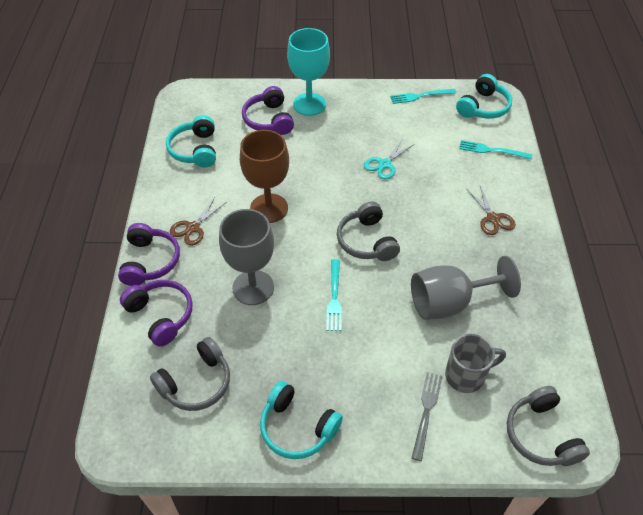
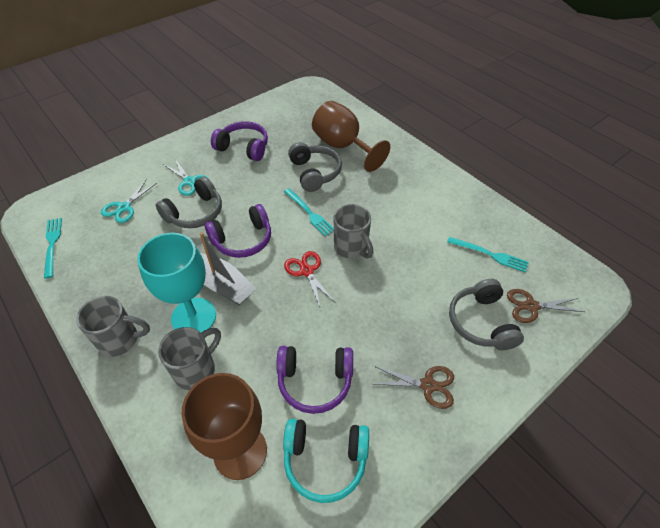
brown goblet: [240,130,289,223] = 1 -> [181,373,267,480] [312,101,390,172] = 2
grey boat: none = 0 -> [200,232,256,305] = 1
grey fork: [412,372,442,461] = 1 -> none = 0
grey goblet: [219,209,274,305] [411,256,521,320] = 2 -> none = 0
grey mug: [445,334,506,393] = 1 -> [76,296,150,357] [158,327,221,390] [334,204,373,259] = 3
red scissors: none = 0 -> [284,251,336,309] = 1
turquoise headphones: [166,115,216,167] [260,381,343,459] [456,74,512,119] = 3 -> [283,419,369,503] = 1
turquoise scissors: [364,140,415,179] = 1 -> [101,179,157,223] [163,159,210,196] = 2

